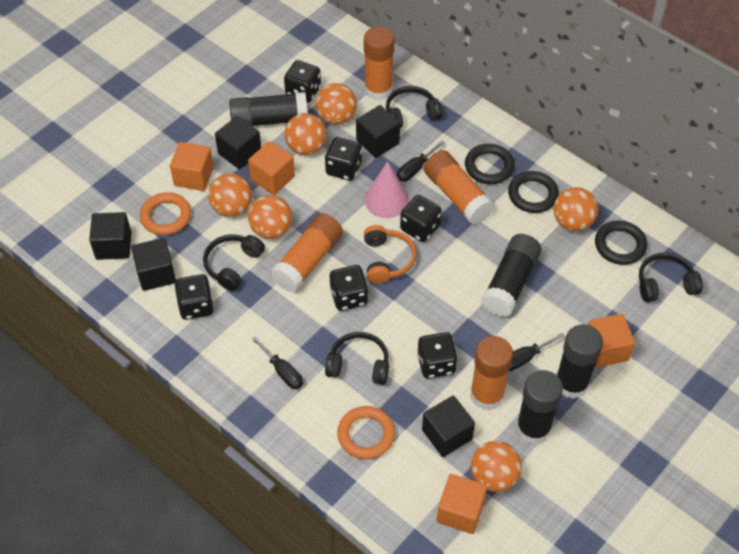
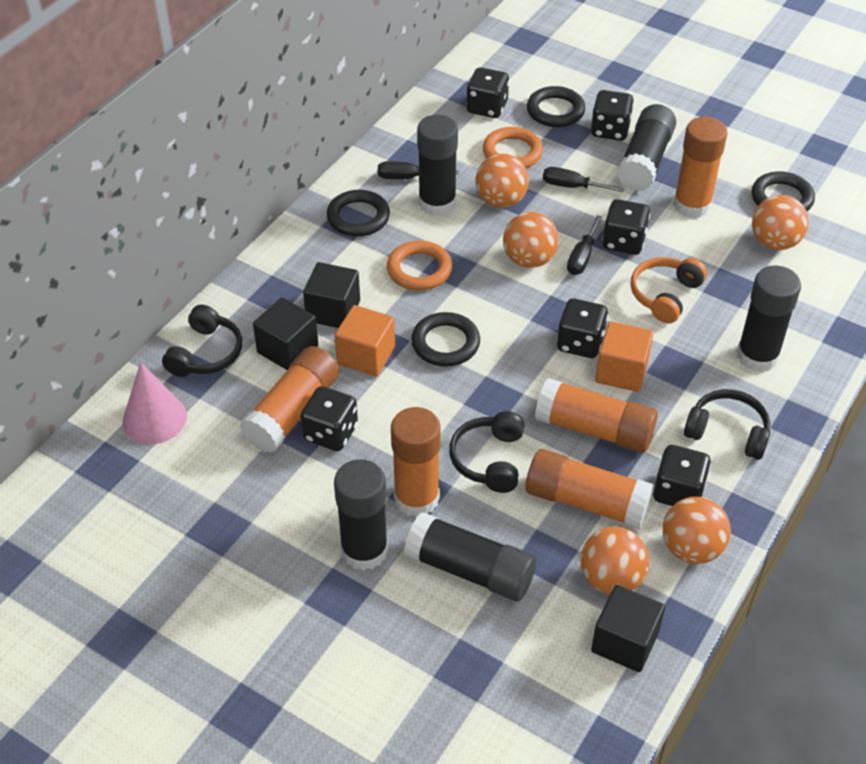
black cube: [89,212,131,260] [131,238,176,291] [215,116,261,169] [356,105,400,158] [422,396,475,457] = 5 -> [253,297,318,370] [303,262,360,328] [591,585,665,672] = 3
black glue stick: [229,92,308,126] [481,234,541,317] [516,370,563,444] [557,324,603,399] = 4 -> [334,459,388,571] [404,512,536,601] [417,115,458,216] [617,104,676,191] [737,266,801,372] = 5
black headphones: [203,234,265,291] [325,332,389,385] [386,86,442,128] [639,253,703,302] = 4 -> [162,305,242,377] [449,411,525,493] [684,389,770,460] = 3
black ring: [465,144,515,184] [508,171,559,213] [595,221,647,265] = 3 -> [327,190,390,237] [411,312,480,367] [527,86,585,127] [752,171,815,211] = 4
orange ball: [208,173,252,217] [248,195,292,239] [284,113,326,155] [316,83,357,125] [471,441,522,492] [554,187,598,231] = 6 -> [475,154,529,208] [503,212,559,268] [580,526,649,594] [663,497,731,564] [752,195,809,250] = 5
orange cube: [170,142,214,191] [248,141,295,195] [437,474,487,534] [588,314,635,368] = 4 -> [335,305,395,377] [595,321,653,392] = 2
orange glue stick: [270,213,343,292] [364,26,394,100] [424,150,495,224] [470,336,513,410] = 4 -> [240,346,339,453] [391,407,441,517] [525,449,654,529] [535,378,658,453] [673,117,727,218] = 5

